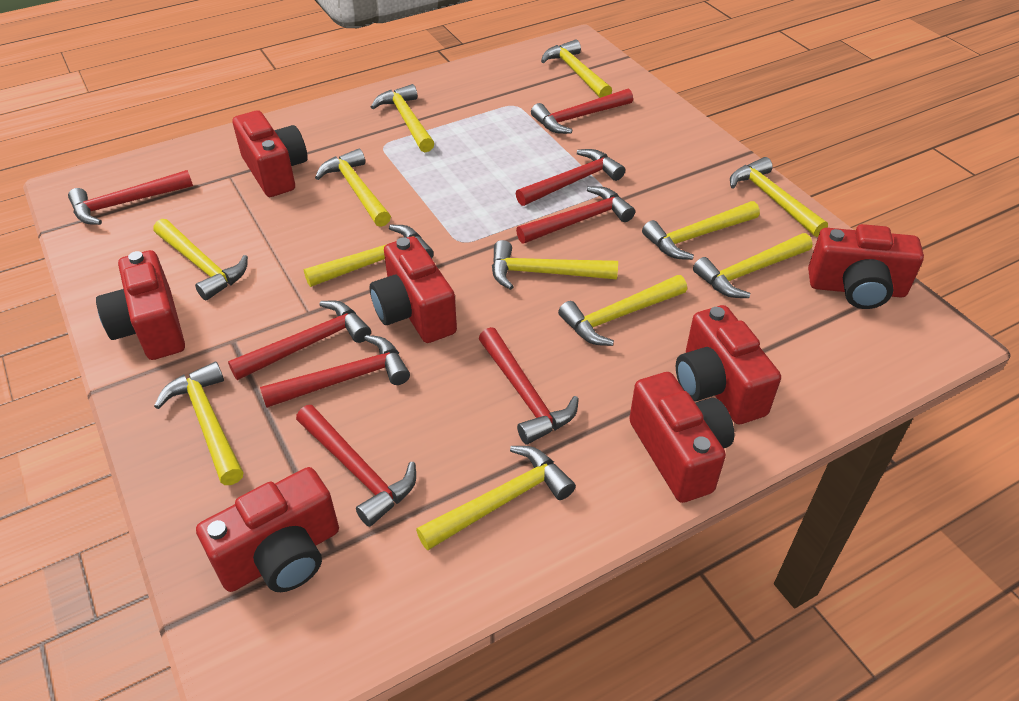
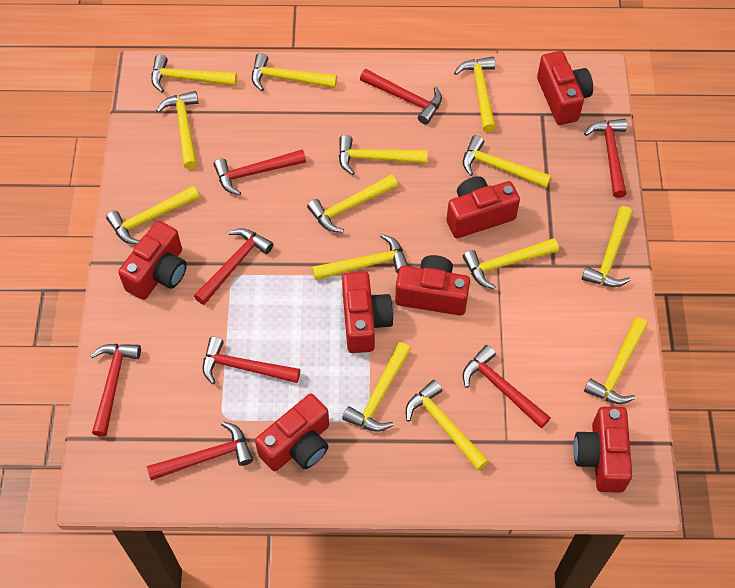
yellow hammer: [154,219,248,300] [154,362,244,485] [304,225,434,287] [315,149,391,227] [371,84,435,152] [416,446,576,550] [492,240,618,290] [541,39,612,98] [558,275,687,346] [642,201,760,260] [693,233,813,298] [730,157,828,237] = 12 -> [106,186,199,244] [151,54,237,92] [156,91,199,169] [252,53,337,91] [307,174,398,233] [312,234,409,280] [339,135,428,175] [342,342,411,432] [406,380,489,470] [454,57,496,132] [463,135,551,188] [463,238,559,289] [581,206,633,287] [584,317,648,404] = 14

